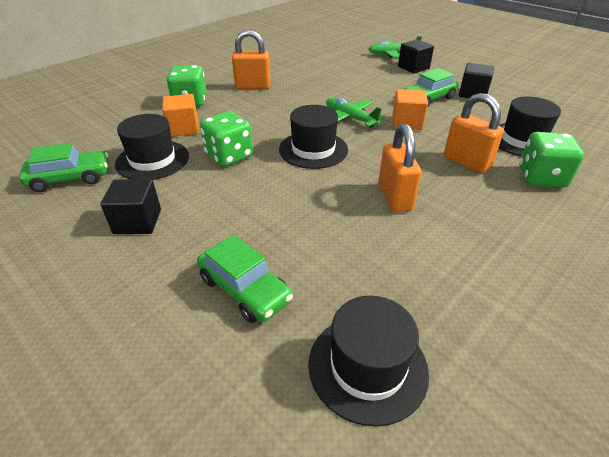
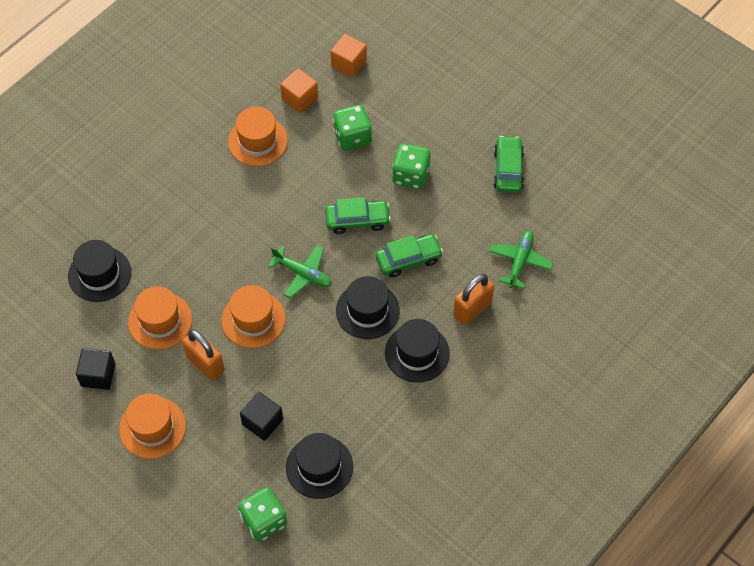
black cube: [100,179,161,234] [398,39,434,74] [459,63,494,98] = 3 -> [76,348,115,390] [240,392,283,441] = 2
orange hat: none = 0 -> [119,394,186,459] [128,286,192,350] [221,285,286,348] [228,107,288,166] = 4
orange padlock: [232,29,270,89] [378,123,421,212] [444,93,504,173] = 3 -> [182,329,225,381] [453,274,494,325] = 2

